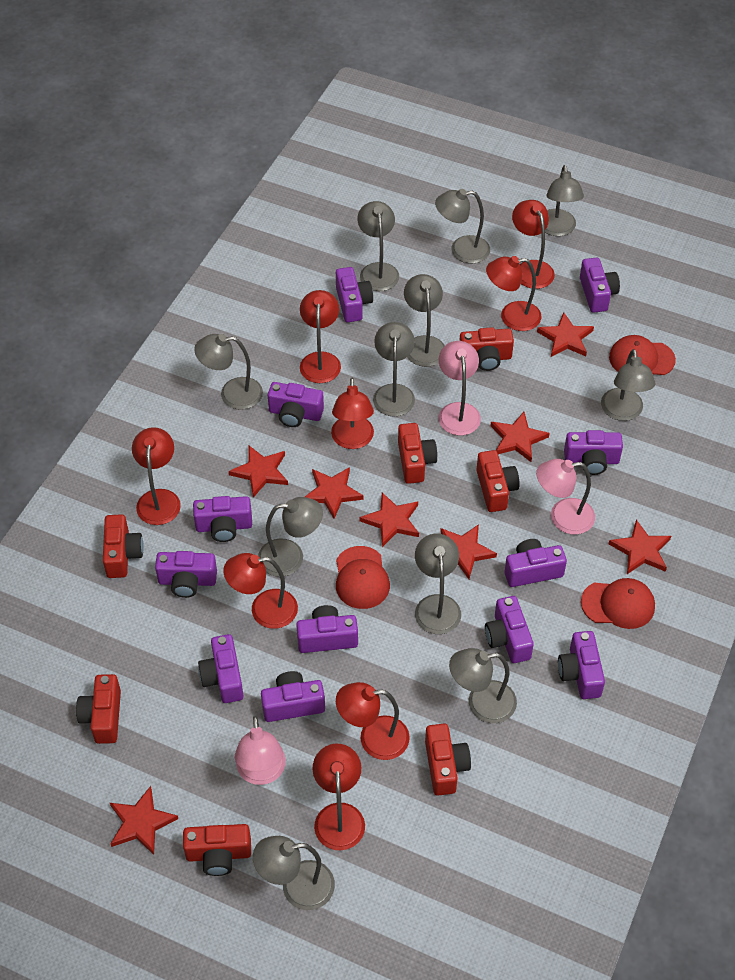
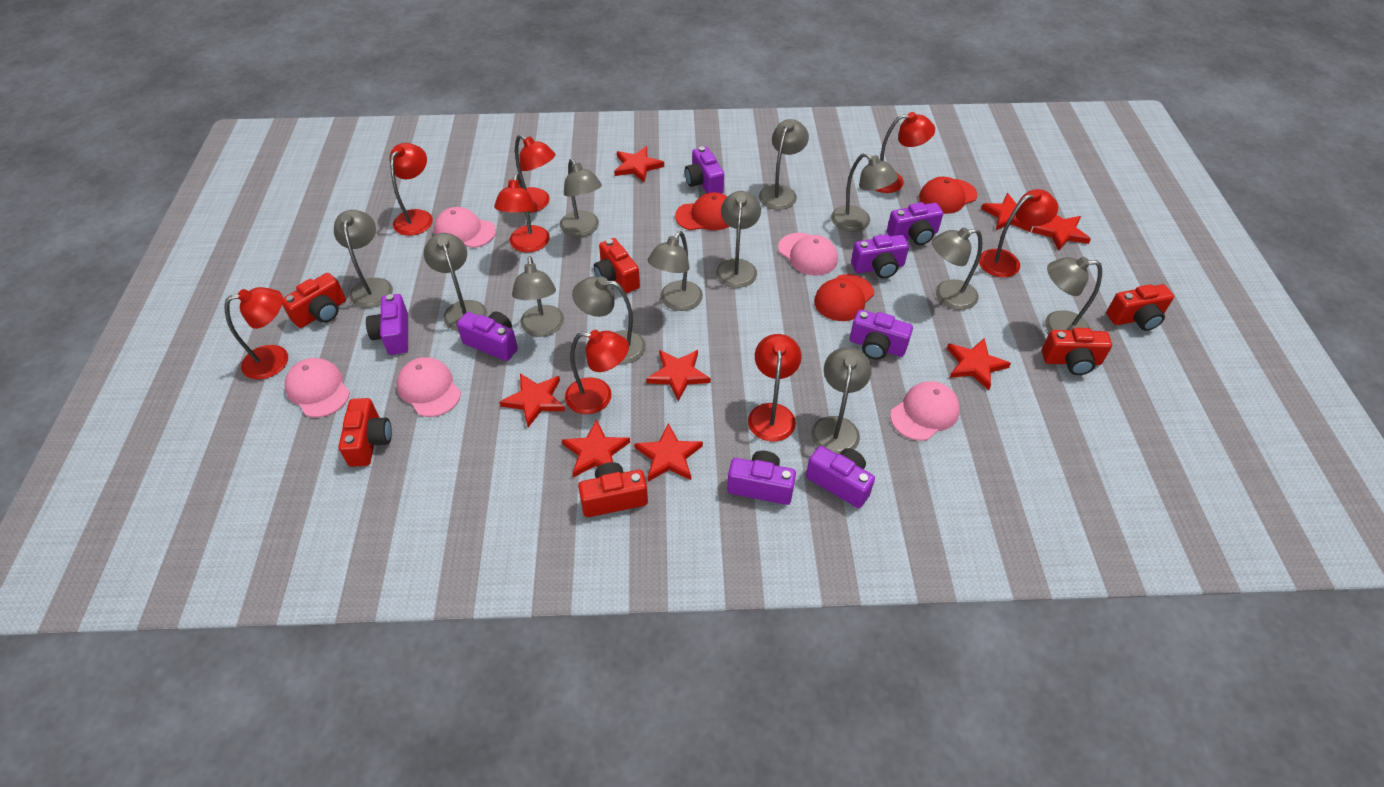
grey lamp: [194,334,263,410] [253,836,335,910] [258,497,323,577] [357,201,399,291] [373,322,415,417] [404,274,445,367] [415,534,461,634] [435,189,490,263] [449,648,517,723] [545,165,584,236] [601,349,656,421] = 11 -> [334,210,393,308] [424,233,487,331] [512,256,564,337] [560,159,602,237] [572,276,646,364] [648,231,703,311] [716,191,761,288] [759,119,809,210] [811,347,872,454] [831,153,898,232] [932,227,982,310] [1045,257,1102,333] = 12
pink cap: none = 0 -> [285,358,350,417] [397,357,461,417] [434,207,496,248] [778,233,838,276] [890,381,960,441] = 5
pink lamp: [235,716,286,785] [439,341,481,435] [536,459,595,535] = 3 -> none = 0
purple camera: [155,551,217,598] [193,496,252,542] [198,634,243,703] [261,671,325,722] [268,382,324,427] [296,605,358,653] [336,267,373,322] [485,596,534,663] [505,539,567,587] [558,631,605,699] [564,430,623,475] [580,258,620,313] = 12 -> [366,294,408,355] [457,311,518,361] [685,147,724,194] [727,451,796,505] [806,446,875,508] [850,310,913,360] [851,234,909,278] [887,202,943,245] = 8
red camera: [76,674,121,744] [103,514,144,578] [183,824,251,876] [398,423,437,484] [425,724,471,796] [459,327,514,371] [476,450,520,512] = 7 -> [282,273,346,328] [339,398,392,467] [578,462,648,517] [594,238,640,293] [1042,328,1112,375] [1106,284,1174,331] = 6

